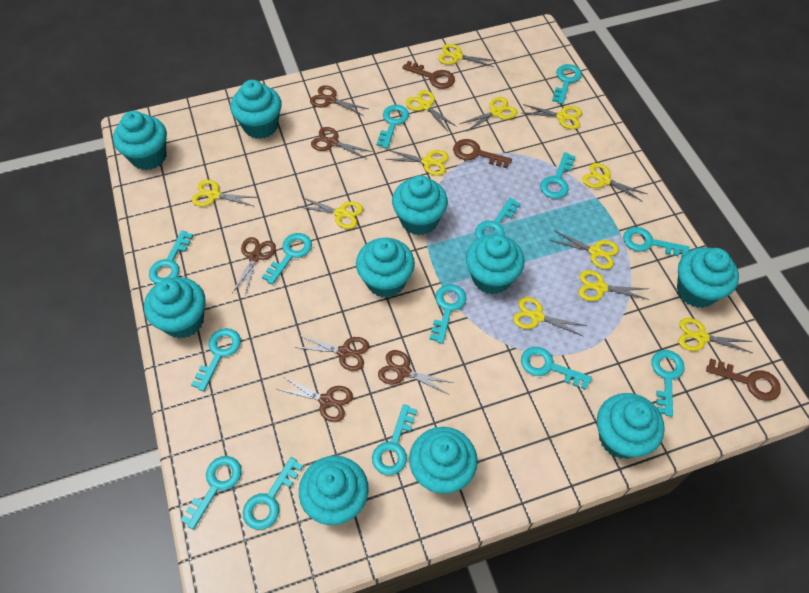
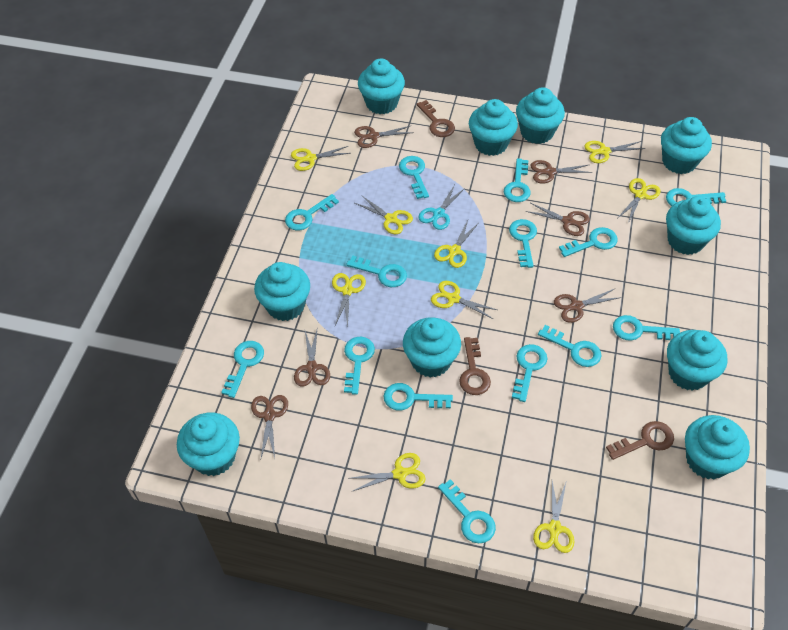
turquoise scissors: none = 0 -> [419,185,465,230] = 1
yellow scissors: [192,180,258,206] [297,197,363,229] [385,150,449,175] [406,90,457,131] [438,44,496,67] [460,97,517,132] [513,297,587,337] [523,104,582,129] [549,230,619,269] [579,270,649,301] [582,163,647,202] [678,318,753,353] = 12 -> [291,146,350,171] [332,273,366,327] [350,453,426,492] [355,195,413,234] [431,281,497,319] [434,220,479,268] [533,480,574,553] [584,141,645,163] [618,178,661,223] = 9

